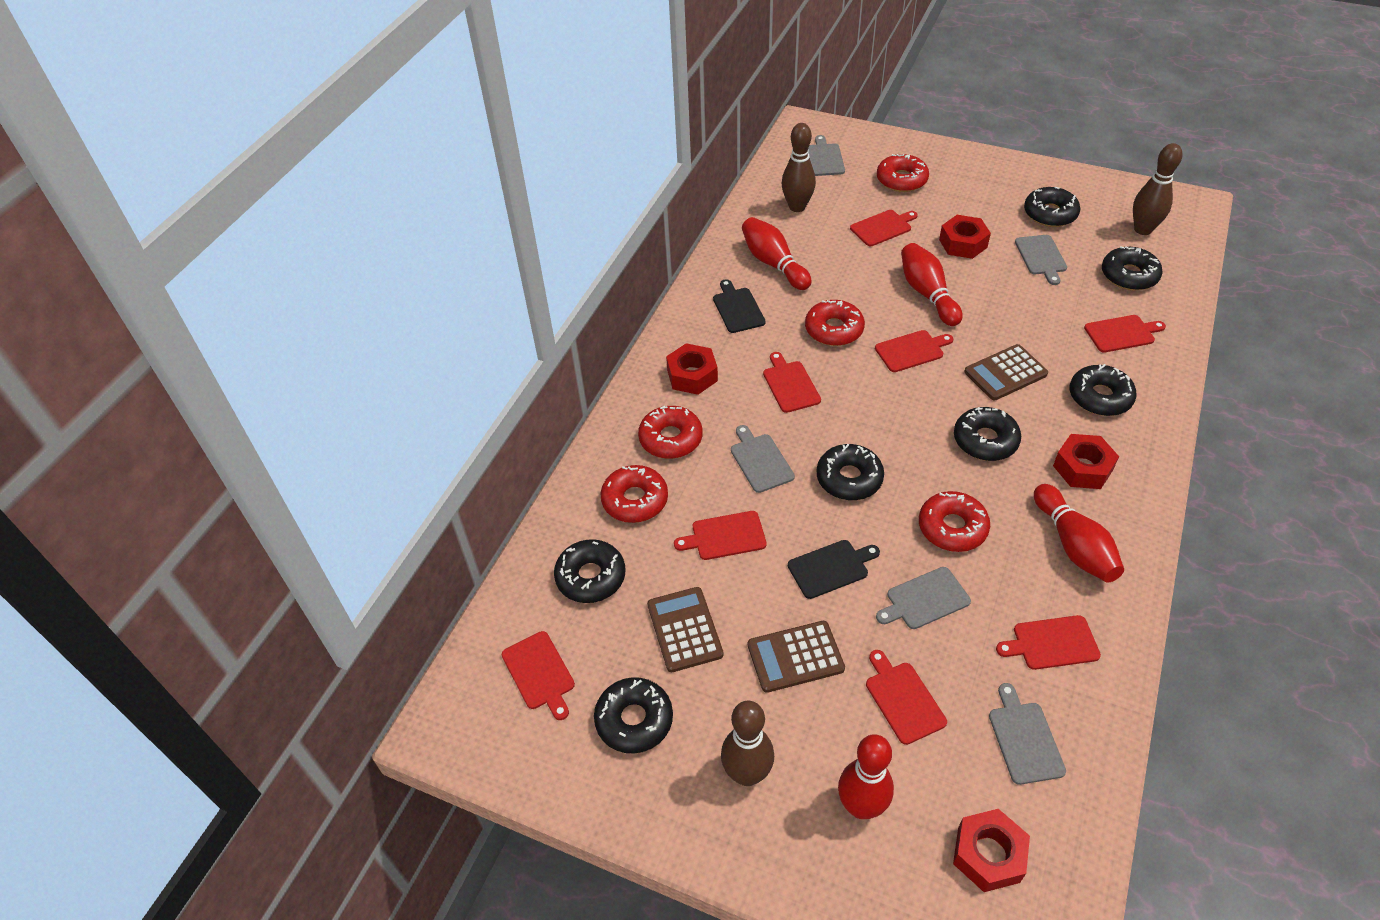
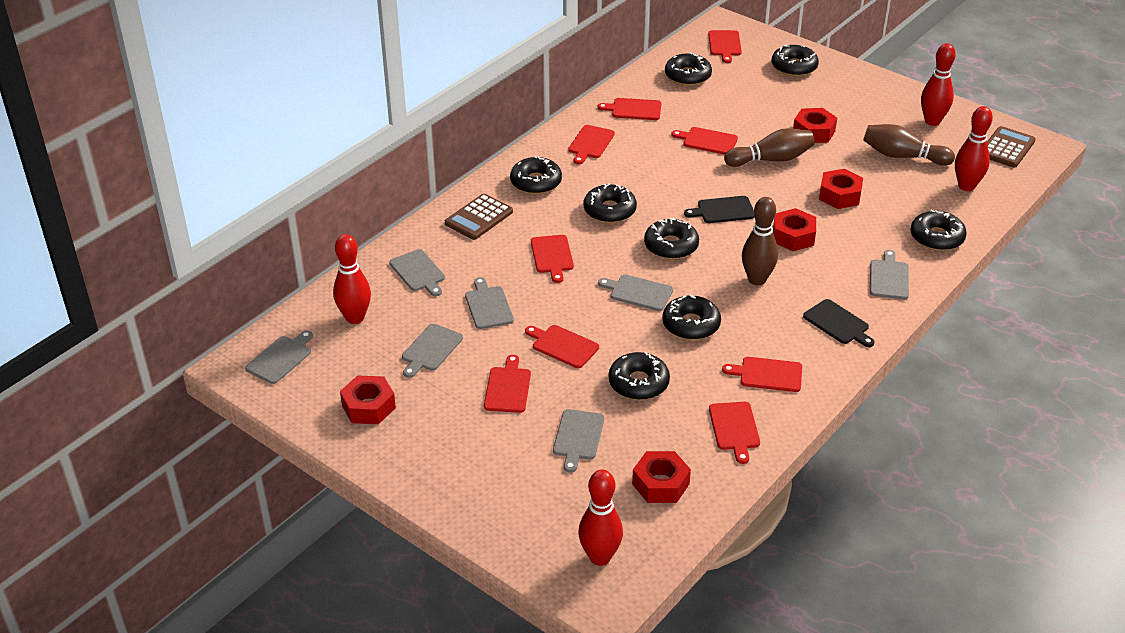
black donut: [554,539,625,603] [594,677,673,753] [817,444,884,500] [954,407,1021,461] [1024,187,1080,227] [1070,364,1137,416] [1102,246,1163,290] = 7 -> [510,156,562,194] [584,183,637,223] [609,352,670,400] [644,218,699,259] [662,294,721,340] [665,52,712,86] [772,45,819,77] [911,210,967,251] = 8
brown calculator: [647,587,723,672] [748,621,845,693] [964,344,1048,401] = 3 -> [445,194,513,240] [987,126,1036,168] = 2
grey cutting board: [731,425,795,493] [808,135,845,176] [876,567,971,629] [989,683,1066,785] [1015,235,1067,285] = 5 -> [245,331,313,384] [389,249,445,296] [402,324,463,378] [465,277,514,329] [553,409,604,473] [598,274,673,311] [870,250,909,299] = 7
red cutting board: [502,631,575,720] [674,511,767,560] [763,352,821,413] [850,210,918,246] [866,650,947,745] [875,330,953,372] [996,615,1101,670] [1084,315,1166,353] = 8 -> [484,355,531,413] [525,325,599,368] [531,235,574,283] [568,125,615,164] [598,98,661,120] [671,127,738,155] [708,30,742,63] [709,402,760,464] [722,357,802,392] = 9
red donut: [601,465,668,523] [638,406,703,459] [805,300,865,346] [877,154,929,192] [919,491,990,552] = 5 -> none = 0
red nut: [666,343,718,395] [939,215,991,259] [953,809,1030,892] [1053,434,1119,489] = 4 -> [340,375,396,424] [632,451,691,503] [773,208,816,251] [793,108,837,143] [819,169,863,209] = 5

